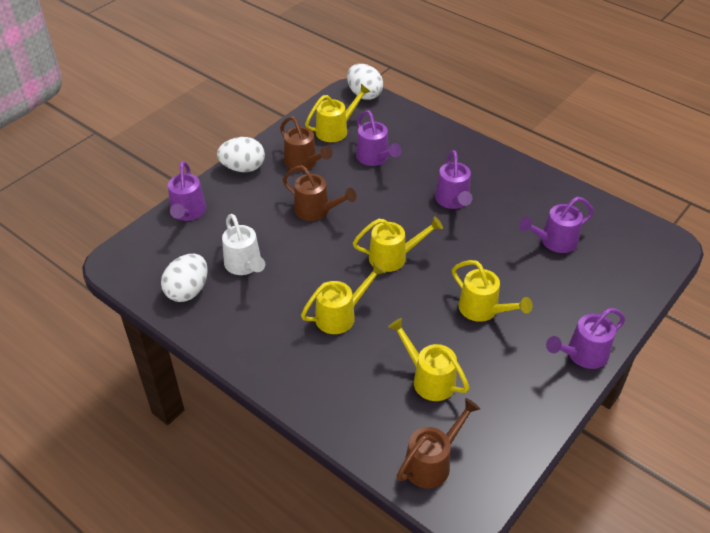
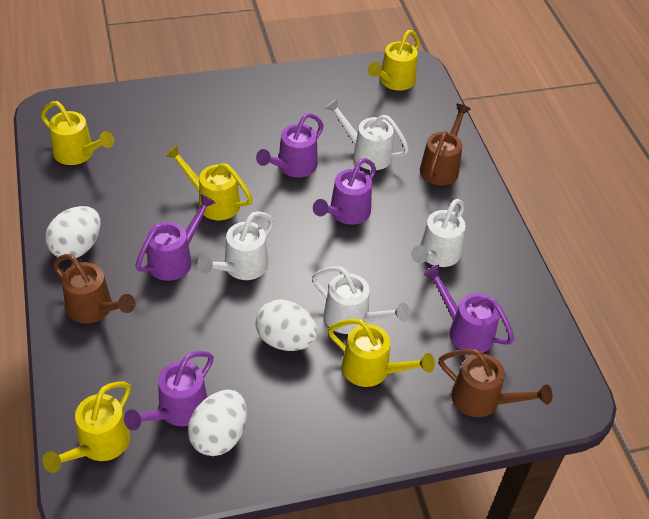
white watering can: [222,214,265,275] = 1 -> [197,211,274,280] [312,266,410,334] [325,98,409,170] [411,199,465,267] = 4

